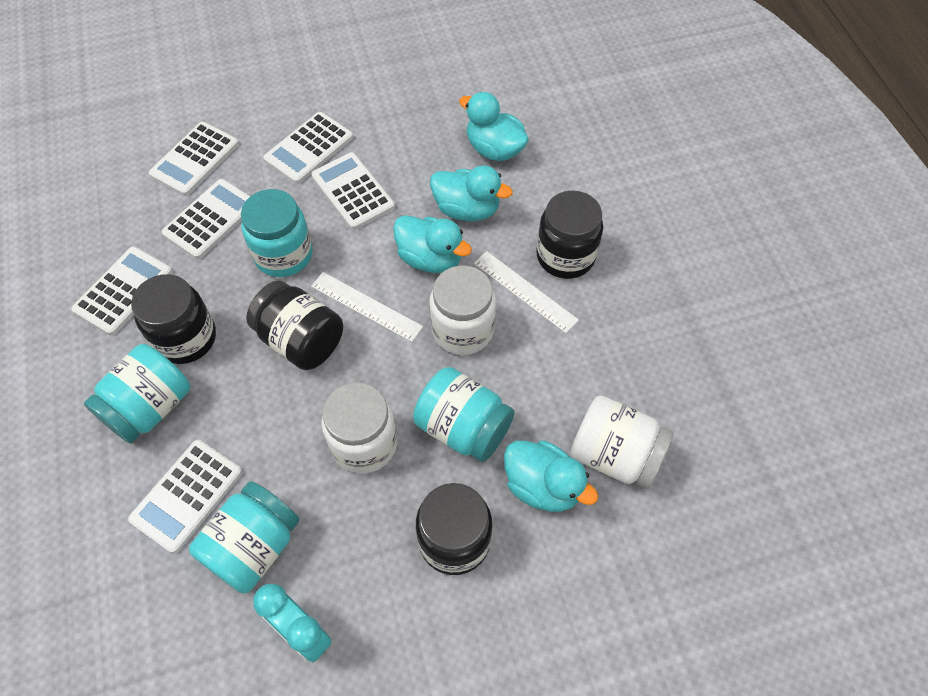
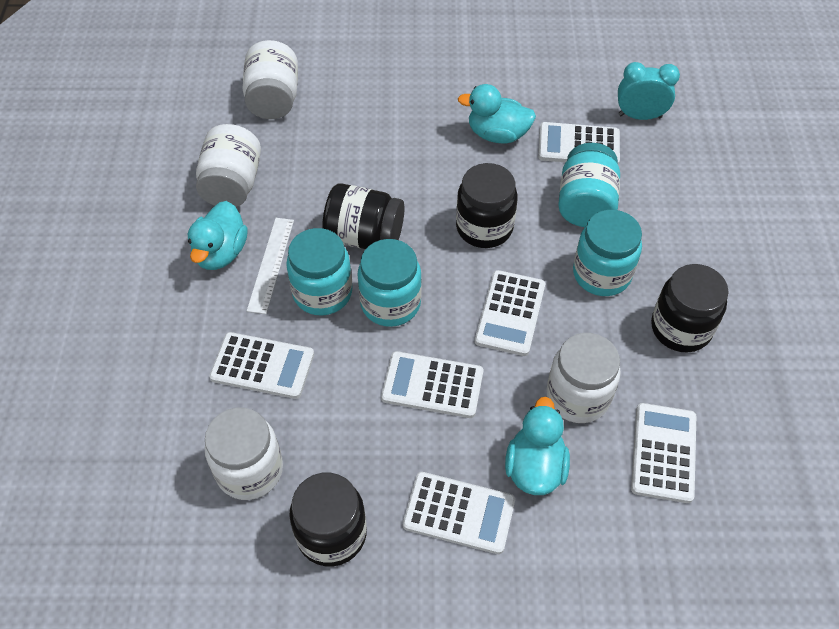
turquoise duck: [393,215,472,273] [430,165,513,221] [459,92,529,161] [504,441,598,512] = 4 -> [188,201,248,270] [458,84,536,144] [505,397,570,495] = 3
white jar: [321,382,398,474] [429,265,496,355] [571,395,673,489] = 3 -> [196,124,261,207] [205,408,283,500] [242,40,298,119] [547,333,621,423] = 4
white ruler: [311,272,423,342] [474,251,579,333] = 2 -> [247,218,294,314] = 1

